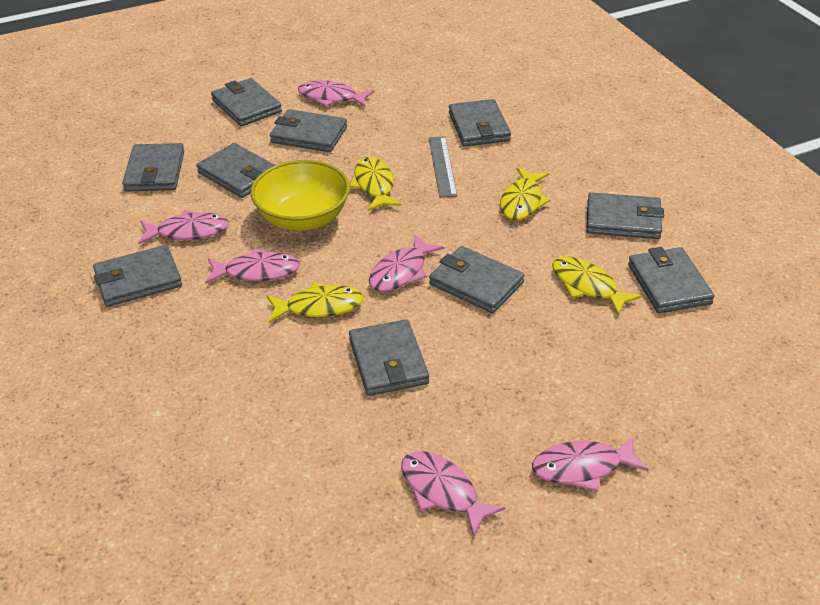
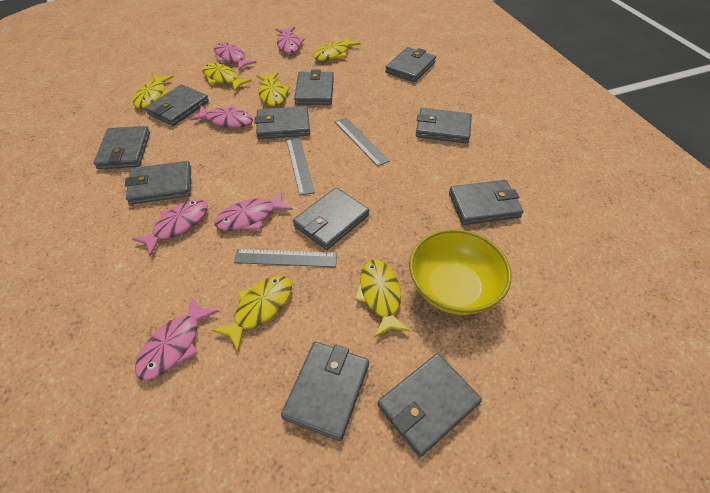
grey ruler: [429,136,457,198] = 1 -> [234,249,337,267] [286,137,315,196] [335,117,390,166] = 3
grey wallet: [93,245,182,307] [122,143,184,192] [197,143,275,198] [211,78,282,127] [270,109,347,152] [349,319,429,396] [429,246,525,313] [449,99,511,147] [586,192,664,239] [628,247,714,314] = 10 -> [94,126,150,169] [125,161,191,205] [145,84,209,126] [255,106,310,139] [281,341,369,441] [293,187,369,250] [294,69,334,105] [377,353,482,457] [385,47,436,82] [416,108,472,144] [449,180,523,225] = 11
yellow fish: [267,282,364,323] [350,157,402,211] [500,167,550,220] [552,256,642,315] = 4 -> [133,74,174,109] [202,63,251,91] [212,275,292,351] [256,72,290,106] [314,37,361,61] [354,259,410,338] = 6

